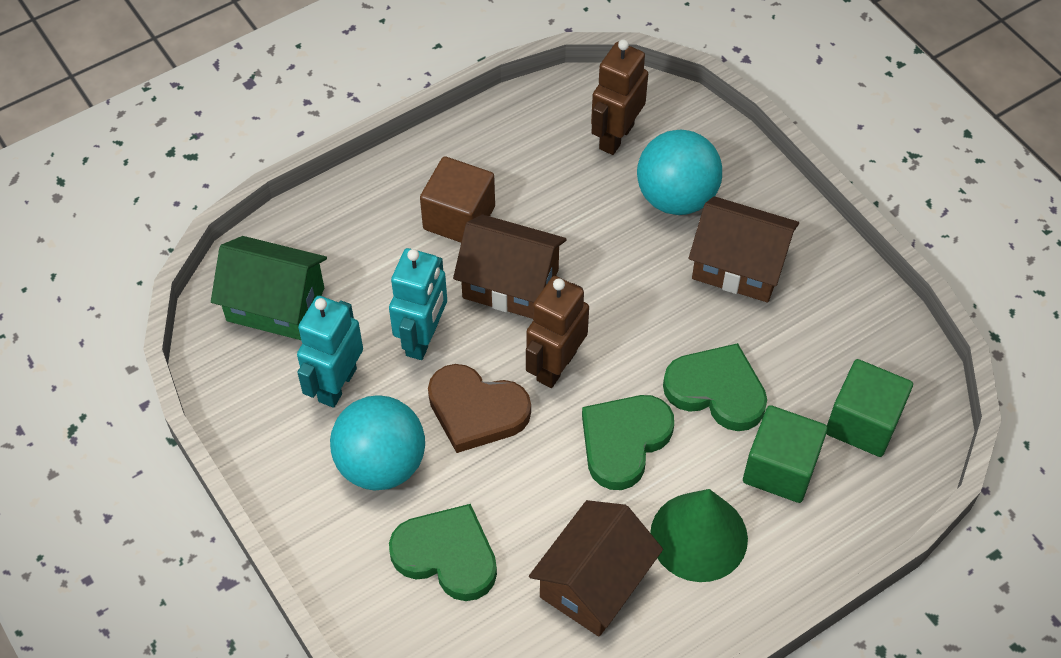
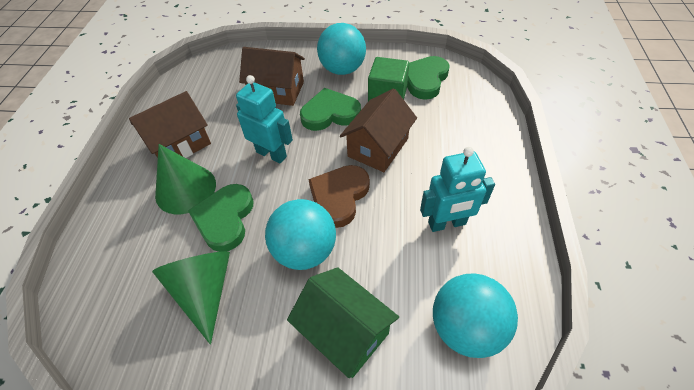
brown cube: [420,156,495,243] = 1 -> none = 0
brown robot: [526,276,589,388] [591,39,648,155] = 2 -> none = 0
green cone: [650,489,748,582] = 1 -> [152,251,230,345] [155,144,216,214] = 2
green cube: [743,405,828,503] [826,359,913,457] = 2 -> [368,57,409,101] = 1
turquoise ball: [330,396,425,490] [637,129,722,215] = 2 -> [265,199,336,270] [317,23,366,75] [433,273,518,358] = 3

